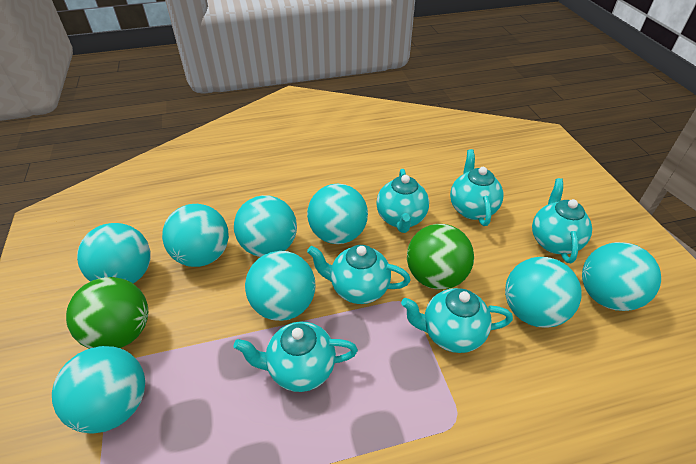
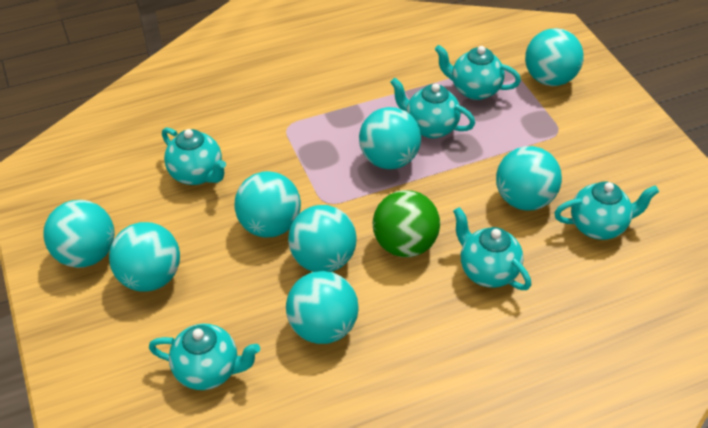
green ball: [66,277,148,349] [407,224,474,290] = 2 -> [373,190,440,257] = 1

